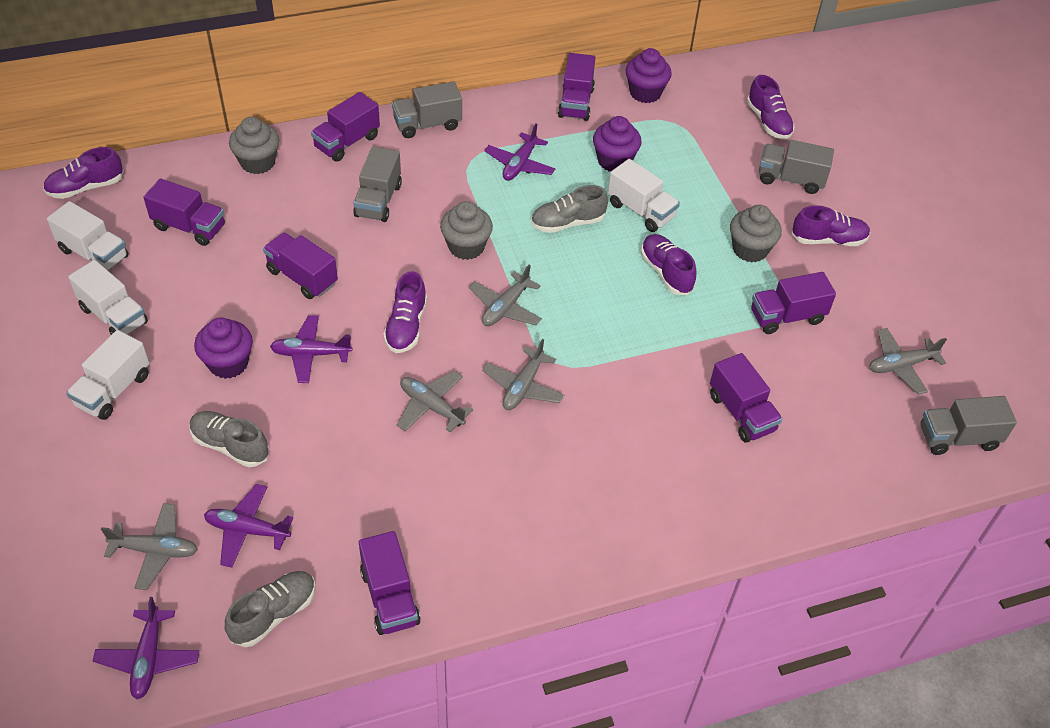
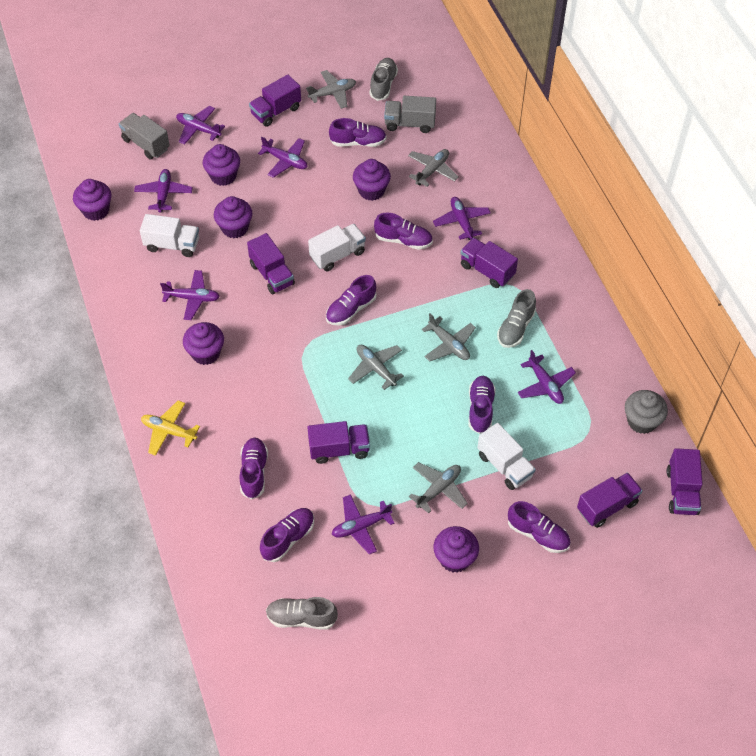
grey cupcake: [229,117,279,174] [440,201,493,260] [730,205,782,263] = 3 -> [625,390,668,434] = 1
grey truck: [353,147,402,222] [392,82,462,138] [759,140,834,194] [920,396,1017,455] = 4 -> [119,113,170,160] [384,96,436,133] = 2
purple cupcake: [194,317,253,379] [593,116,642,171] [626,48,672,103] = 3 -> [73,179,111,221] [183,322,224,365] [203,144,240,186] [214,196,252,238] [353,159,391,201] [434,526,479,573] = 6
purple plane: [93,597,199,699] [204,484,293,568] [270,315,352,383] [484,124,555,181] = 4 -> [134,169,193,213] [160,270,220,320] [176,106,225,145] [258,137,307,178] [332,494,395,555] [433,197,491,240] [517,350,576,404] = 7
purple shoe: [43,147,123,199] [383,271,427,353] [641,234,696,295] [747,75,795,139] [792,205,870,246] = 5 -> [240,437,268,499] [260,508,314,562] [326,275,377,325] [329,118,387,147] [374,213,433,250] [469,376,496,434] [508,501,571,553] = 7
purple truck: [143,178,225,246] [263,232,338,299] [311,92,380,162] [359,531,421,635] [558,53,595,121] [710,353,783,443] [751,272,836,334] = 7 -> [247,233,295,294] [249,75,301,127] [307,421,370,464] [460,238,518,288] [577,472,643,528] [666,448,703,515] = 6
white truck: [47,201,128,271] [66,330,149,420] [68,260,148,335] [608,159,680,232] = 4 -> [140,214,199,257] [308,224,366,271] [477,423,536,490] = 3
yellow plane: none = 0 -> [141,400,200,456] = 1

